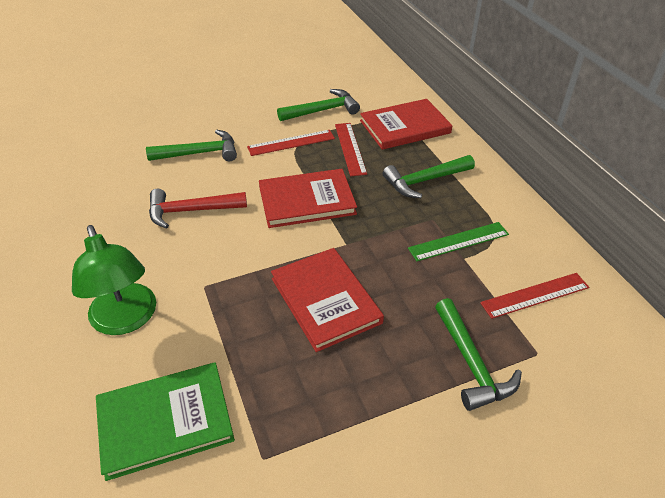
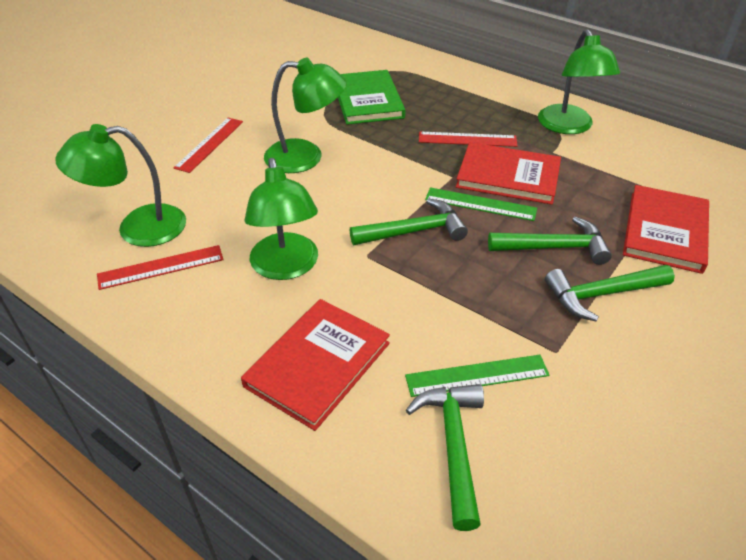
green lamp: [72,225,156,335] = 1 -> [55,124,186,247] [245,158,318,280] [264,58,347,173] [538,29,620,134] = 4
green ruler: [408,222,509,261] = 1 -> [405,355,550,397] [425,187,537,221] = 2
red hammer: [149,189,247,229] = 1 -> none = 0

